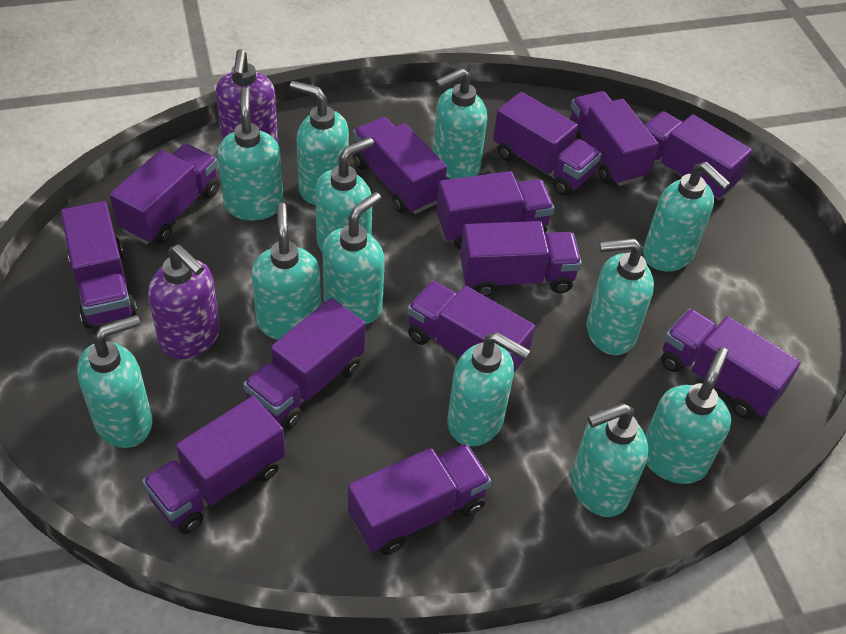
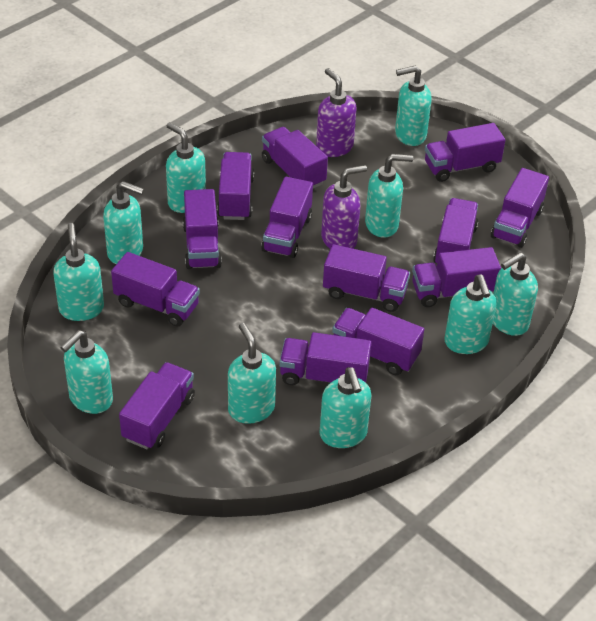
turquoise soap dispenser: [77,315,153,448] [218,87,283,221] [251,203,321,340] [290,81,349,205] [315,137,374,253] [323,192,385,324] [433,68,487,179] [448,332,530,446] [571,403,648,517] [587,238,654,355] [643,162,731,272] [645,347,731,484] = 12 -> [53,223,104,321] [60,330,113,414] [103,181,144,264] [166,122,206,213] [228,323,276,424] [320,367,372,448] [365,154,413,238] [395,65,431,146] [444,274,496,354] [493,253,538,336] = 10

